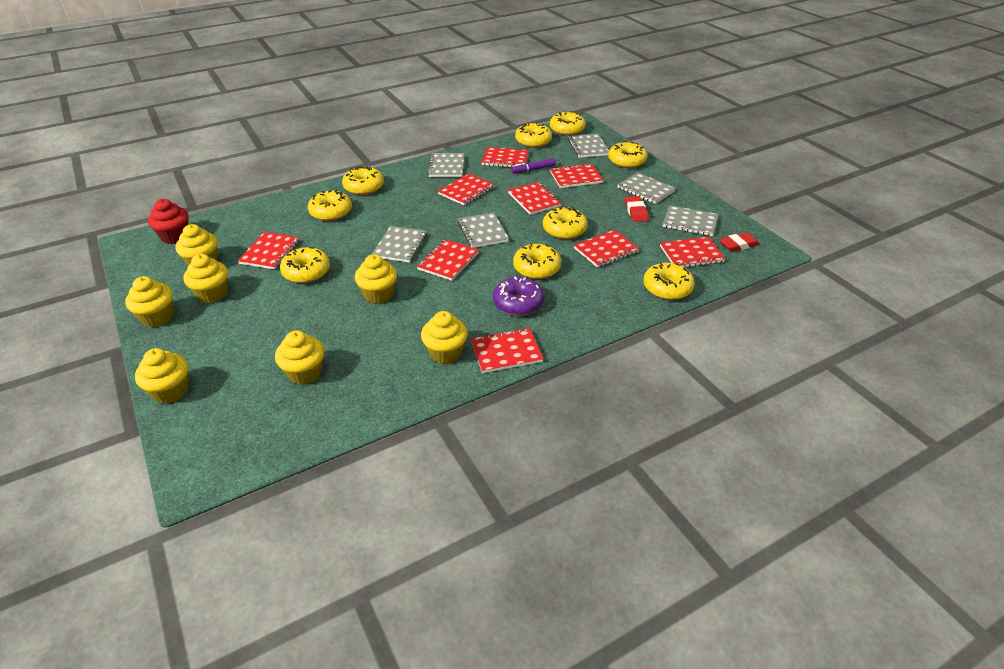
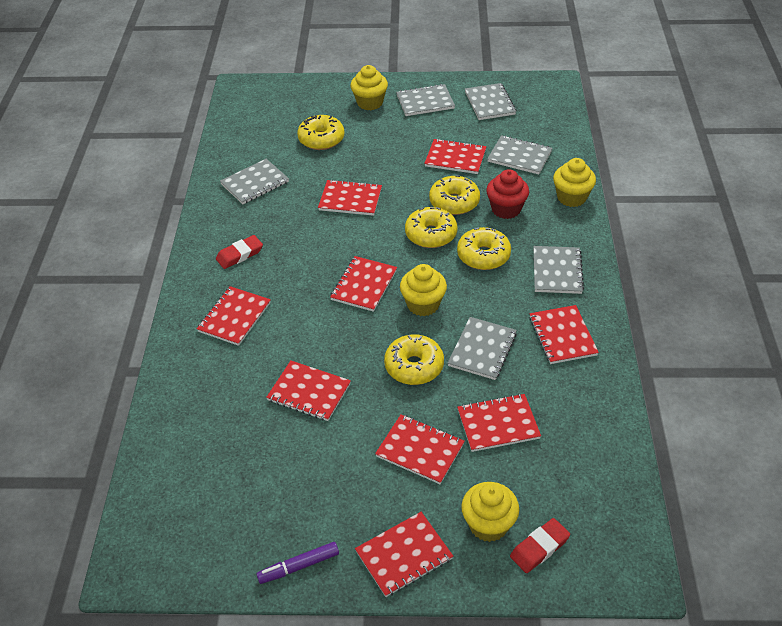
purple donut: [493,277,544,316] = 1 -> none = 0
yellow cupcake: [125,276,173,327] [135,348,189,404] [175,224,218,266] [184,254,228,303] [275,330,324,385] [355,254,397,304] [421,311,468,364] = 7 -> [350,65,388,110] [400,264,447,316] [461,482,519,542] [553,158,596,207] = 4
yellow donut: [280,247,330,283] [308,190,352,221] [342,166,384,195] [513,244,561,279] [515,122,552,148] [543,206,588,239] [550,111,586,136] [608,141,647,168] [643,263,695,300] = 9 -> [297,115,344,150] [384,334,444,385] [405,207,457,248] [429,175,480,215] [457,227,511,270] = 5

